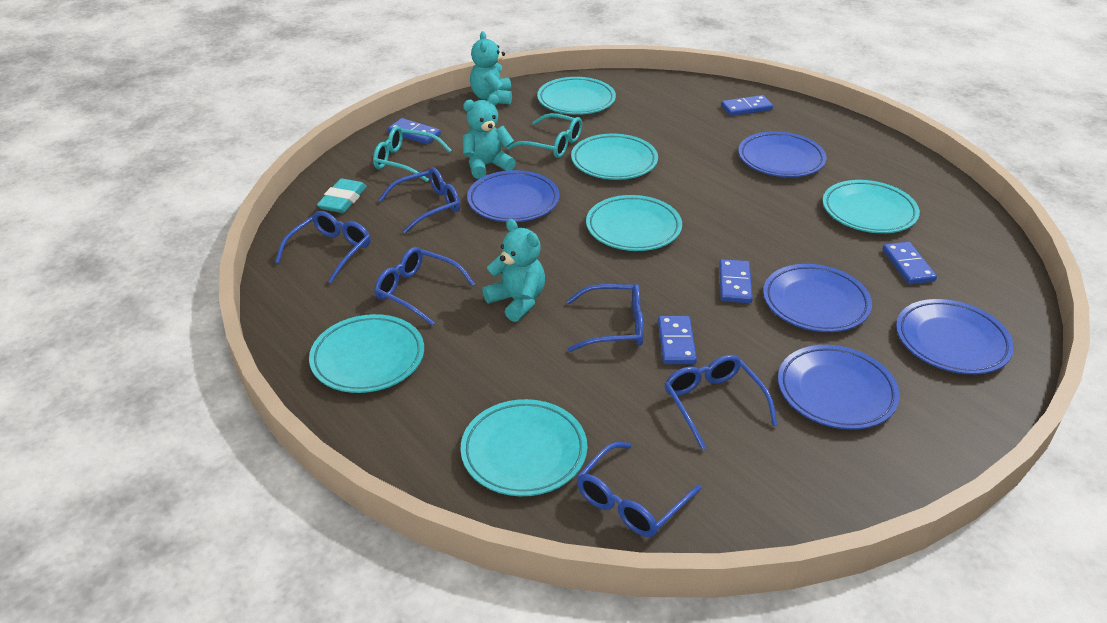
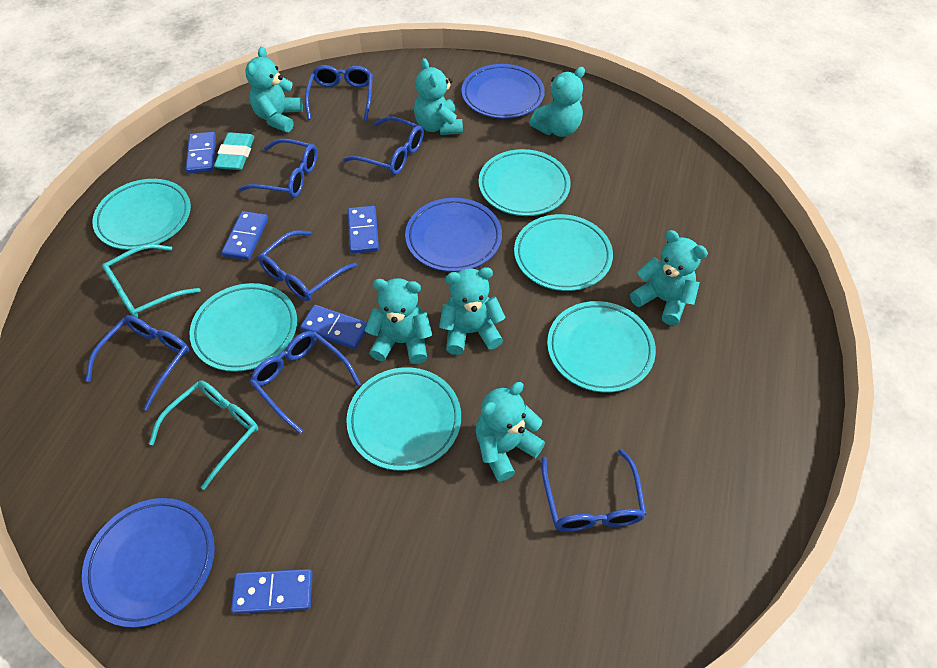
blue glasses: [275,211,371,284] [374,247,475,326] [378,168,460,233] [567,284,644,352] [577,442,702,537] [665,355,778,450] = 6 -> [85,315,190,411] [238,138,317,198] [250,331,361,434] [258,230,357,301] [305,65,373,121] [343,116,424,175] [541,449,646,532] = 7
blue plate: [467,170,560,222] [738,131,826,177] [763,264,872,332] [778,345,900,430] [896,299,1014,374] = 5 -> [82,498,215,628] [405,198,502,272] [462,64,545,119] = 3
turquoise teddy bear: [463,94,516,179] [470,31,512,104] [482,219,545,322] = 3 -> [245,47,303,132] [365,278,432,364] [414,58,463,135] [439,267,506,355] [475,382,545,482] [529,67,585,137] [630,230,708,326] = 7

